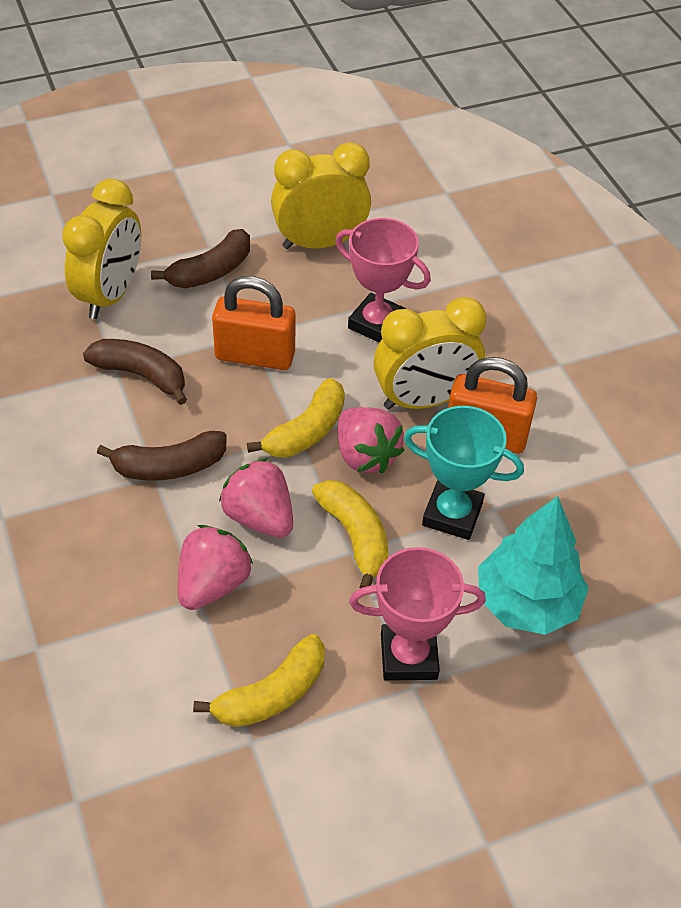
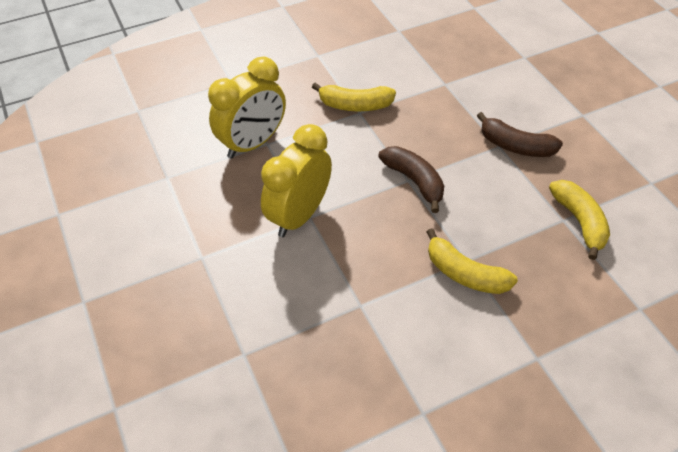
brown banana: [83,339,187,405] [97,431,227,481] [151,229,250,288] = 3 -> [378,146,444,213] [477,112,563,157] = 2
orange padlock: [212,276,295,370] [448,357,537,454] = 2 -> none = 0
pink strawberry: [178,525,253,610] [219,458,293,538] [338,407,405,473] = 3 -> none = 0
pink trophy: [335,218,431,343] [349,547,486,681] = 2 -> none = 0
turquoise tree: [478,496,589,635] = 1 -> none = 0
turquoise trophy: [404,406,524,540] = 1 -> none = 0
yellow clock: [62,178,141,319] [271,142,371,249] [374,297,486,410] = 3 -> [208,57,286,158] [261,124,332,237] = 2

